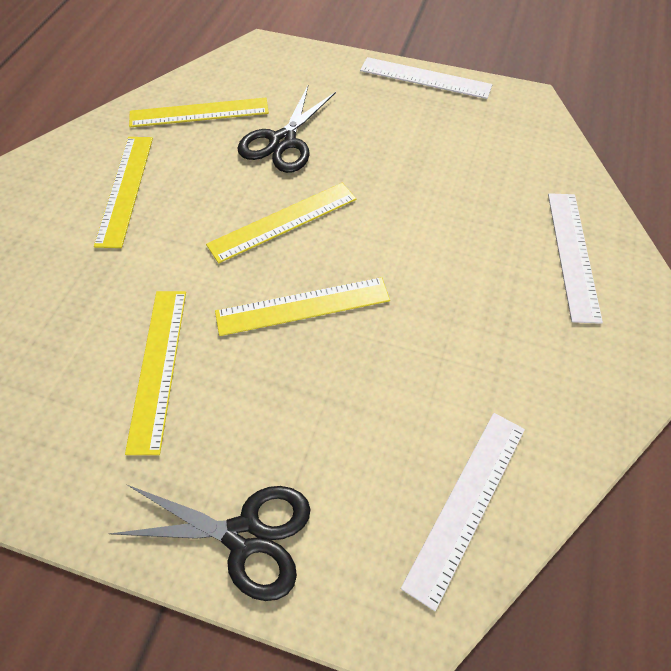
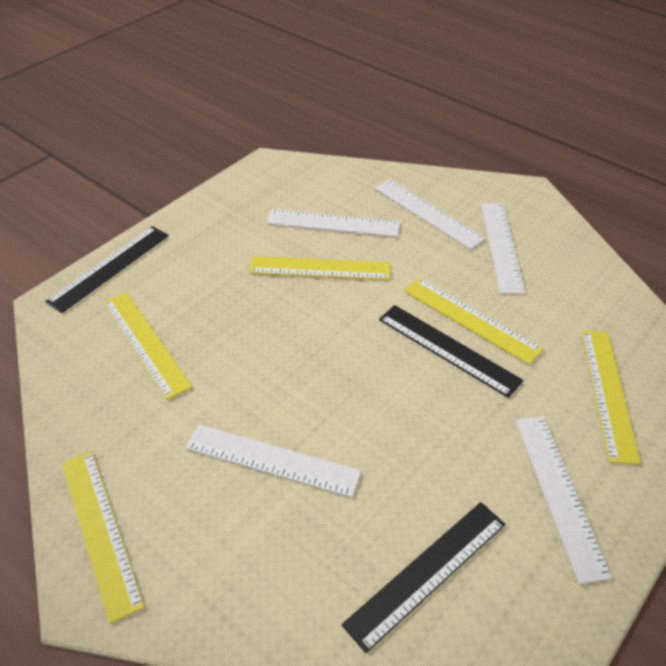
black ruler: none = 0 -> [45,226,169,313] [342,502,506,653] [379,305,523,398] = 3
black scissors: [109,485,311,601] [237,86,336,173] = 2 -> none = 0
white ruler: [360,57,492,99] [401,413,525,611] [548,193,603,324] = 3 -> [185,424,361,498] [267,209,400,237] [375,179,486,250] [481,203,525,294] [516,416,612,584] = 5

